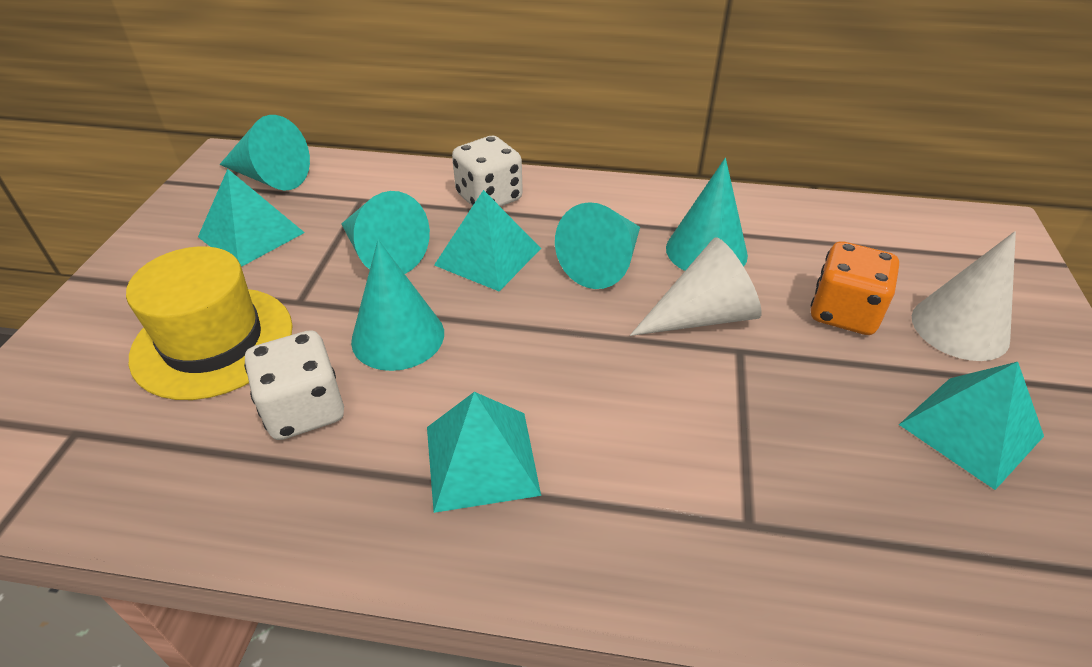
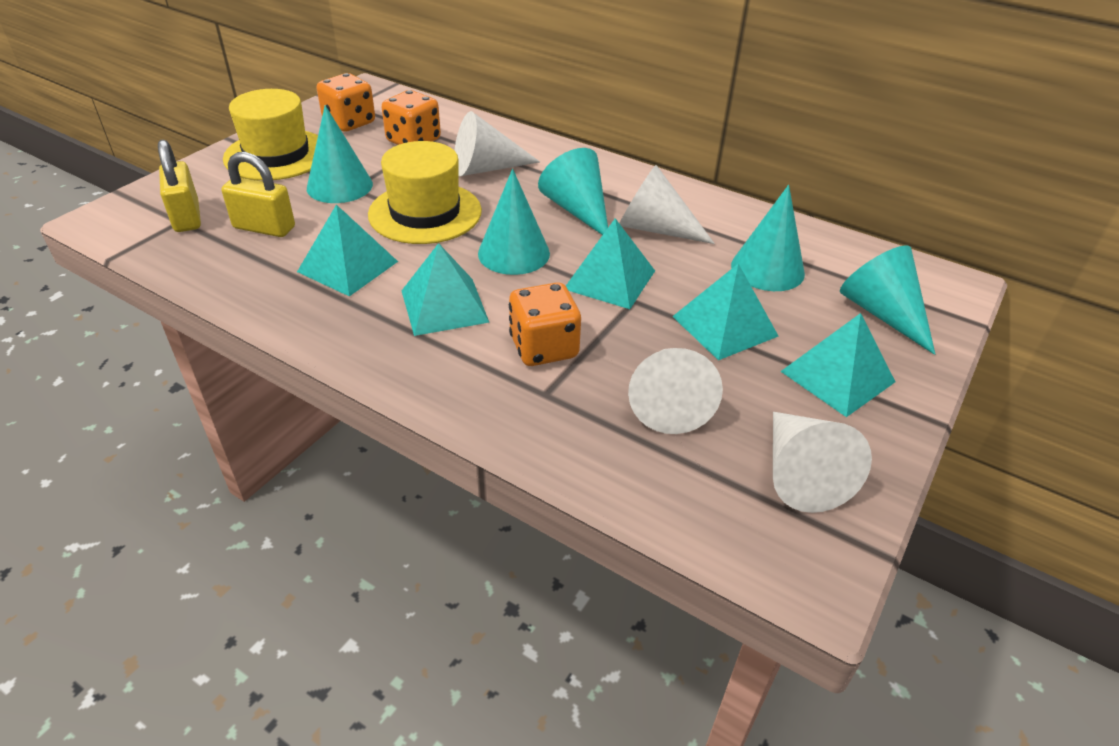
orange dice: [811,242,899,335] = 1 -> [316,73,375,132] [382,90,441,145] [509,282,581,366] = 3
turquoise pyramid: [198,169,305,267] [427,392,541,513] [434,190,541,291] [899,362,1044,490] = 4 -> [297,205,398,296] [402,243,490,336] [566,218,655,309] [672,263,778,360] [780,313,895,417] = 5
white cone: [630,237,762,336] [912,231,1016,361] = 2 -> [454,111,540,176] [619,165,715,244] [628,348,723,434] [773,412,872,513] = 4
white dice: [244,330,344,440] [452,136,523,207] = 2 -> none = 0
yellow hat: [126,246,293,400] = 1 -> [223,89,318,180] [368,141,482,244] = 2
yellow padlock: none = 0 -> [158,139,201,232] [221,152,295,237] = 2

